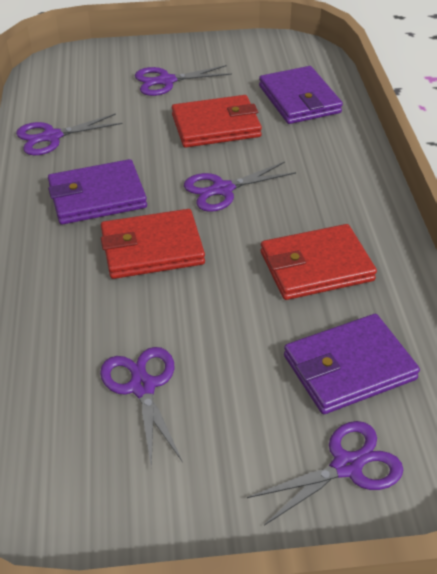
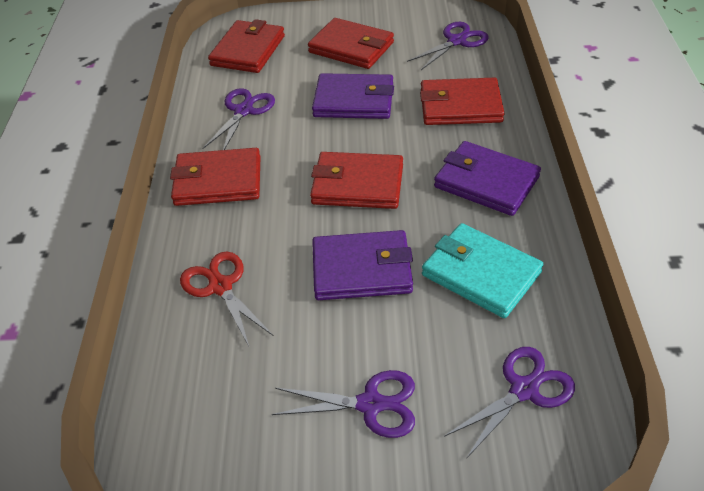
purple scissors: [16,113,122,155] [100,347,183,469] [135,65,232,96] [184,162,296,212] [247,421,403,526] = 5 -> [202,88,275,150] [272,370,415,438] [407,22,489,70] [444,347,575,459] = 4
red scissors: none = 0 -> [180,252,274,346] = 1
red wallet: [101,209,205,279] [172,95,262,148] [261,224,377,300] = 3 -> [170,148,260,206] [208,19,285,73] [308,18,394,69] [310,152,403,209] [420,78,505,125] = 5
turquoise wallet: none = 0 -> [422,223,543,318] = 1

